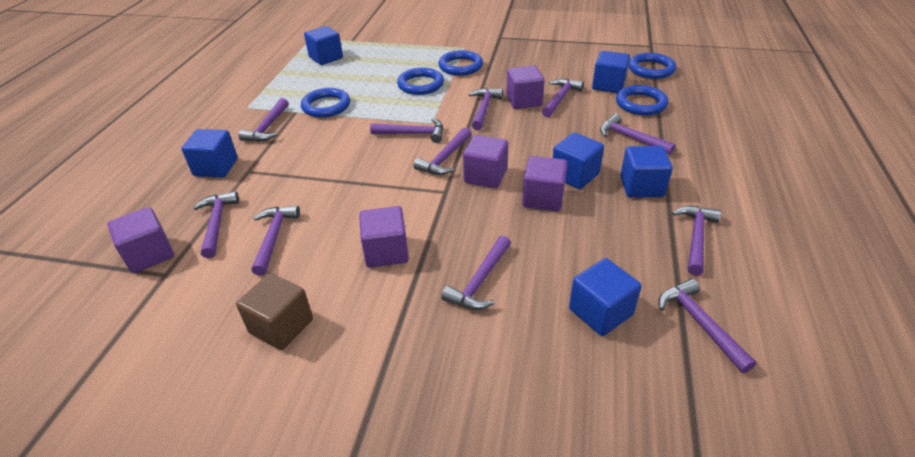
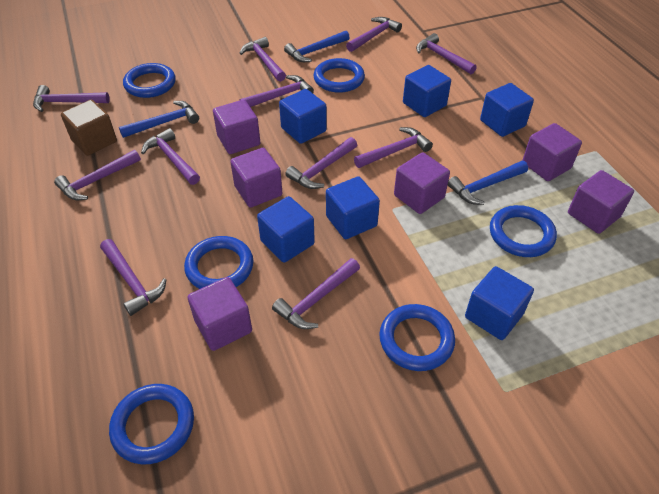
blue hammer: none = 0 -> [119,101,199,138] [284,31,350,62] [448,161,528,205] = 3
blue ring: [301,88,350,118] [397,67,444,95] [438,50,483,76] [616,85,668,115] [629,53,676,79] = 5 -> [109,384,194,464] [123,63,176,98] [184,236,253,289] [314,58,365,93] [379,304,455,371] [490,205,557,257] = 6
purple cube: [108,207,174,273] [359,206,409,268] [463,135,508,188] [506,66,545,109] [522,156,568,211] = 5 -> [188,277,252,351] [213,100,260,154] [230,148,282,208] [394,152,450,214] [522,123,582,181] [568,170,634,234] = 6

